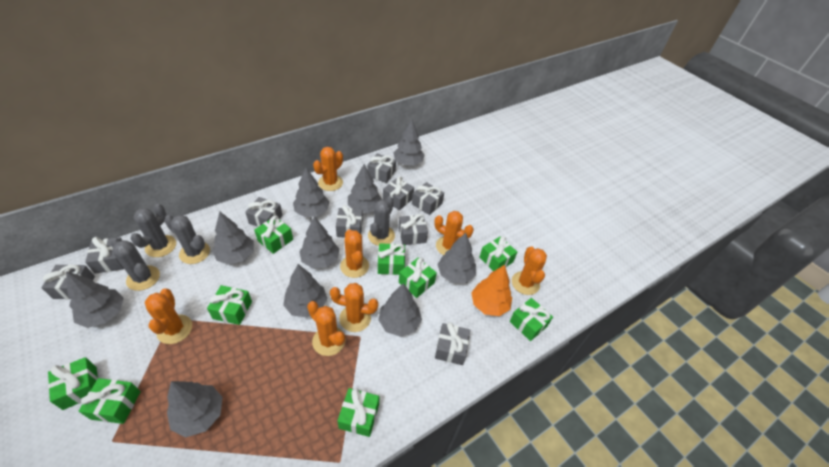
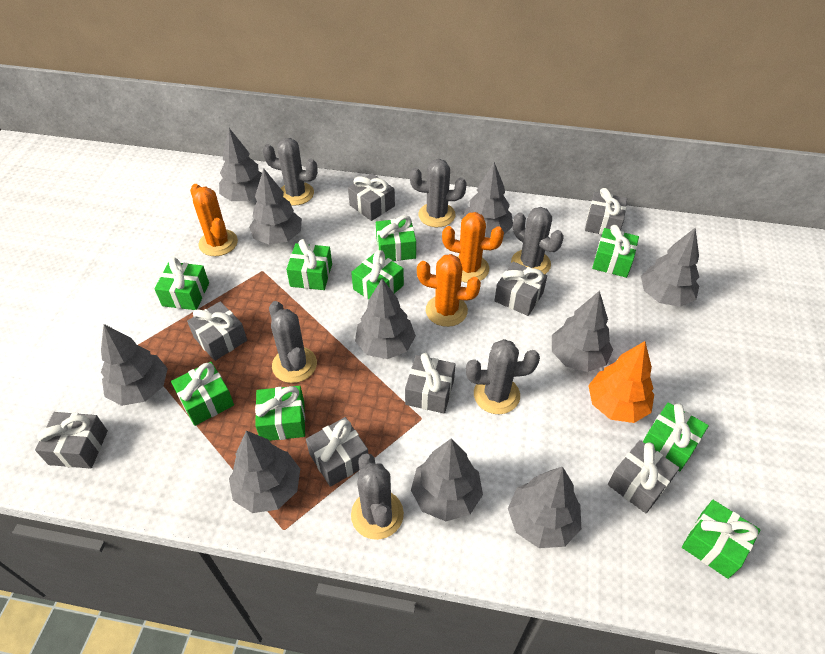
grey cactus: [110,238,160,291] [131,204,176,257] [164,215,210,264] [368,196,395,246] = 4 -> [263,138,318,206] [269,301,317,383] [351,453,404,540] [410,159,466,227] [466,339,540,414] [511,207,564,274] = 6
grey gift: [41,264,95,299] [85,237,124,274] [245,197,283,227] [336,205,363,238] [367,153,396,183] [383,176,414,210] [399,214,428,245] [412,182,444,215] [435,323,470,365] = 9 -> [35,412,108,469] [187,301,247,361] [306,417,368,487] [348,173,395,221] [405,353,455,413] [494,262,547,316] [585,188,627,235] [608,440,680,513] = 8
orange cactus: [145,289,192,344] [307,301,346,356] [313,147,343,191] [330,283,378,332] [340,229,369,278] [434,211,474,255] [512,246,547,295] = 7 -> [190,184,238,256] [417,254,481,327] [442,212,504,283] = 3

